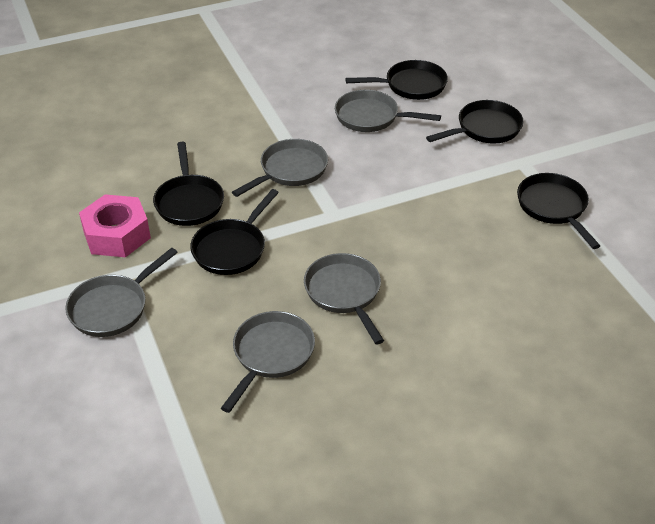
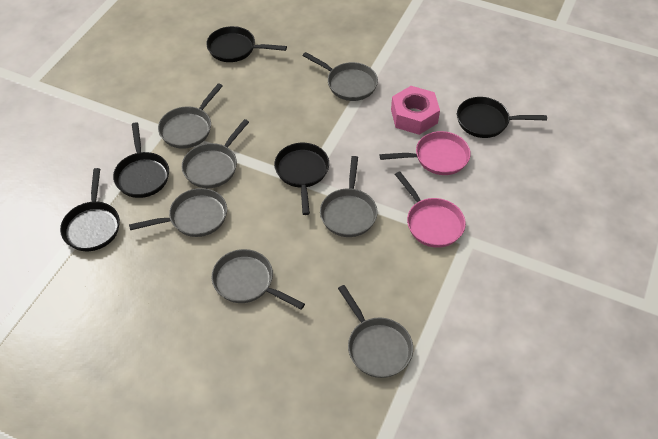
grey pan: [65,248,178,337] [221,311,315,413] [232,139,328,197] [304,253,384,344] [335,90,441,132] = 5 -> [129,188,227,237] [158,83,223,149] [182,119,249,188] [212,249,305,310] [303,52,378,101] [320,156,378,237] [338,285,413,378] = 7
pink pan: none = 0 -> [379,131,471,175] [395,171,466,248] = 2

